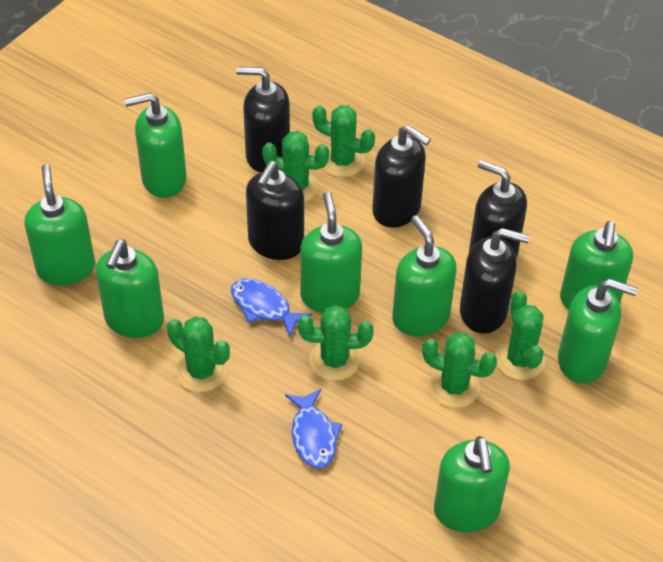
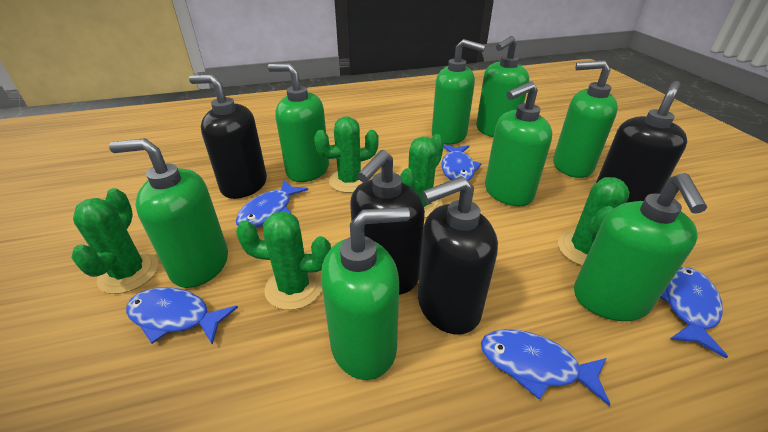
black soap dispenser: [236,67,290,172] [246,161,304,260] [372,125,431,228] [460,228,530,334] [469,160,527,258] = 5 -> [189,74,267,199] [350,150,425,295] [418,176,498,335] [596,81,687,203] = 4
blue fish: [231,278,312,337] [285,389,342,468] = 2 -> [126,287,238,345] [236,180,308,227] [441,145,481,181] [481,329,611,406] [660,267,728,358] = 5
green cactus: [167,316,230,392] [262,131,329,202] [298,305,373,381] [312,105,375,177] [422,332,497,408] [495,291,545,380] = 6 -> [71,188,158,294] [236,211,331,310] [314,117,379,193] [400,134,444,218] [558,177,630,266] = 5

